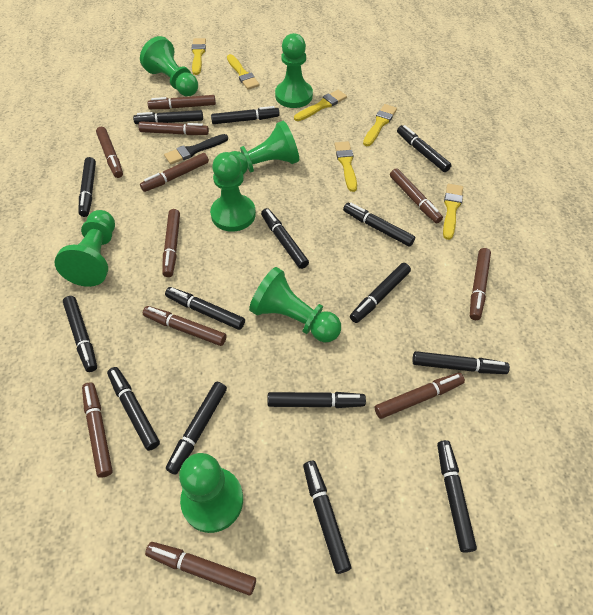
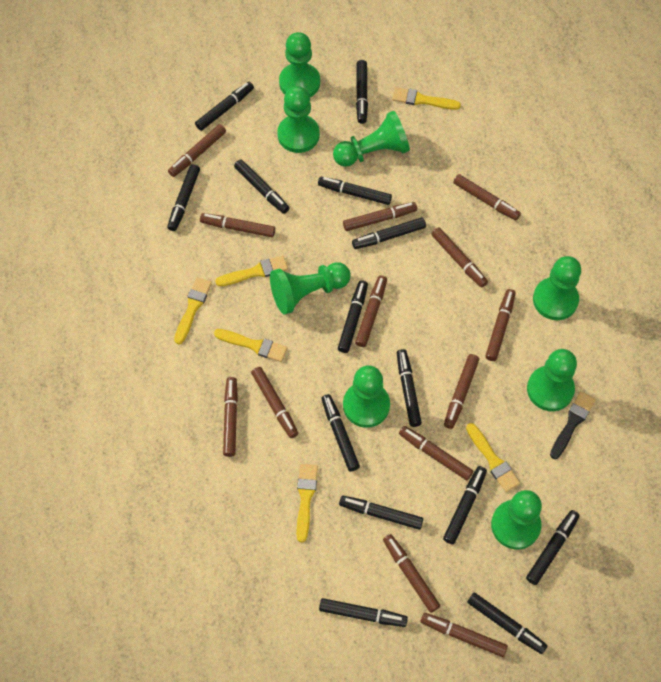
black marker: [63,296,97,372] [78,157,96,217] [107,367,160,451] [133,110,203,124] [165,287,245,330] [166,382,227,475] [211,106,280,124] [261,208,309,269] [267,392,366,408] [303,461,351,574] [343,203,415,247] [350,263,411,323] [397,125,451,172] [412,351,510,374] [437,440,477,553] = 15 -> [167,164,200,231] [195,82,254,131] [234,159,289,214] [318,177,392,205] [319,598,408,627] [321,394,360,471] [338,280,368,353] [339,496,423,530] [352,217,426,249] [356,60,368,124] [397,349,422,427] [443,466,487,544] [467,593,547,654] [526,510,580,585] = 14
brown marker: [82,382,113,478] [96,127,123,178] [138,121,209,135] [140,153,209,192] [143,306,227,346] [145,542,256,595] [148,95,216,109] [162,209,180,277] [375,373,465,419] [390,168,443,223] [470,248,491,320] = 11 -> [168,124,226,177] [200,213,275,237] [223,377,238,457] [251,367,298,438] [343,202,417,231] [355,275,387,347] [383,534,440,613] [399,426,473,480] [420,613,508,657] [431,227,488,288] [444,354,479,429] [453,174,521,220] [485,289,516,361] = 13
green pawn: [55,210,115,287] [140,36,198,96] [179,453,243,533] [210,152,256,232] [230,121,299,174] [249,267,341,343] [275,33,313,108] = 7 -> [270,262,351,315] [277,86,320,153] [279,32,320,97] [333,111,410,167] [343,365,390,428] [491,490,542,550] [527,349,577,411] [533,256,581,320] = 8

